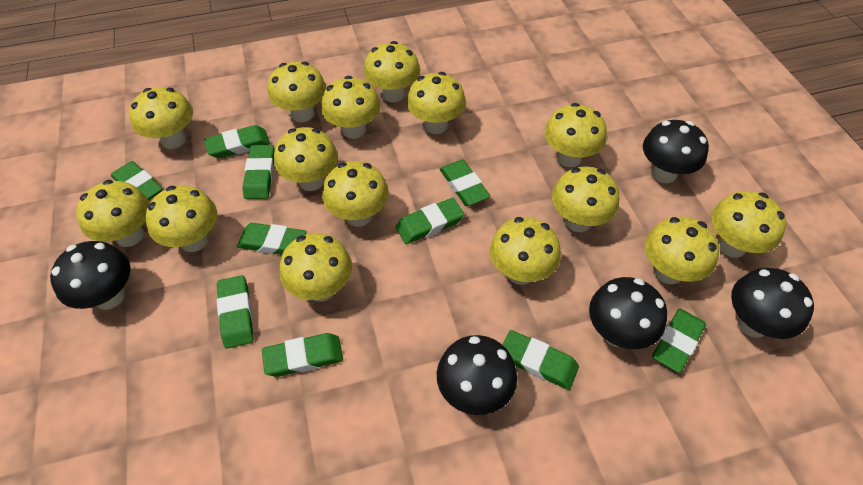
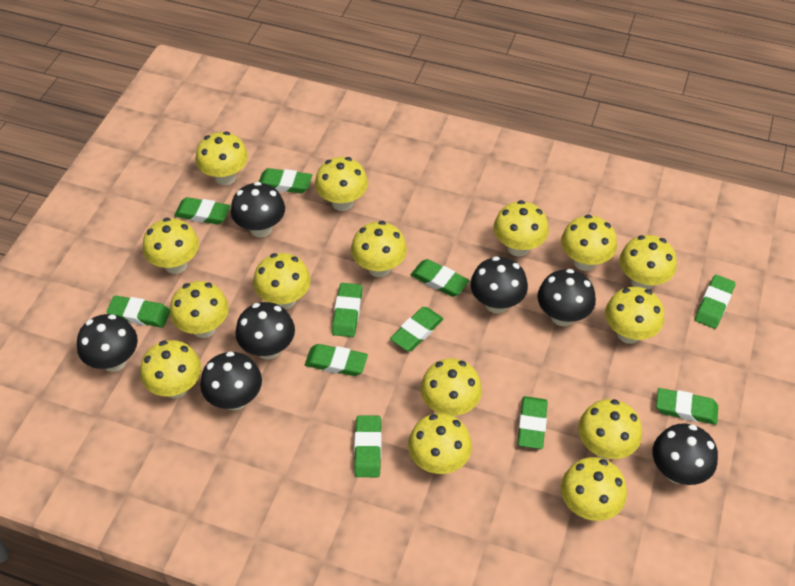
black mushroom: [50,241,131,310] [437,335,517,415] [589,277,667,349] [643,120,709,183] [731,268,814,339] = 5 -> [77,314,138,372] [200,351,262,411] [231,182,285,237] [235,302,295,359] [470,256,528,313] [537,269,596,326] [653,423,718,485] = 7
green eraser: [111,161,163,200] [204,125,270,159] [217,275,254,349] [237,223,307,255] [243,145,275,199] [262,333,343,377] [396,198,465,244] [440,160,491,206] [503,330,579,390] [652,308,706,373] = 10 -> [106,296,170,328] [174,197,231,225] [259,168,312,193] [305,344,368,376] [332,283,362,337] [354,415,382,477] [390,307,444,351] [411,259,470,297] [518,396,548,449] [656,388,718,425] [695,275,736,329] = 11

